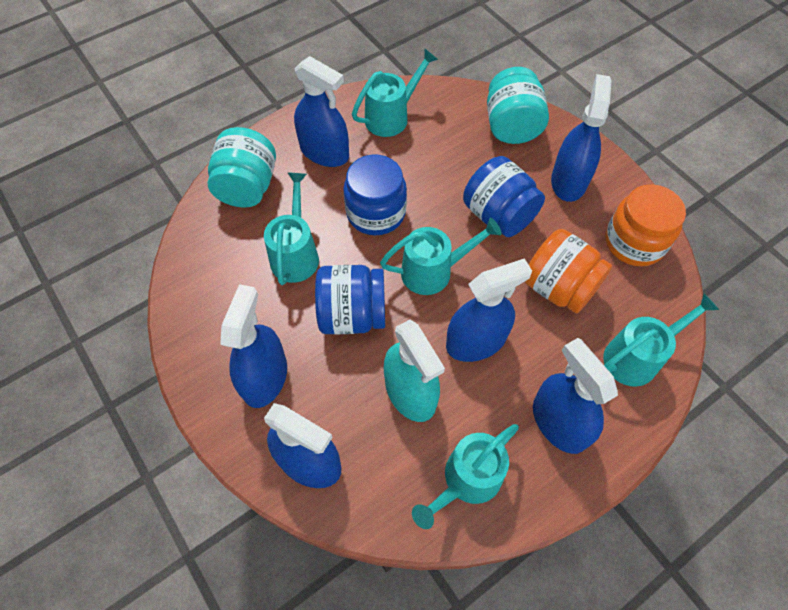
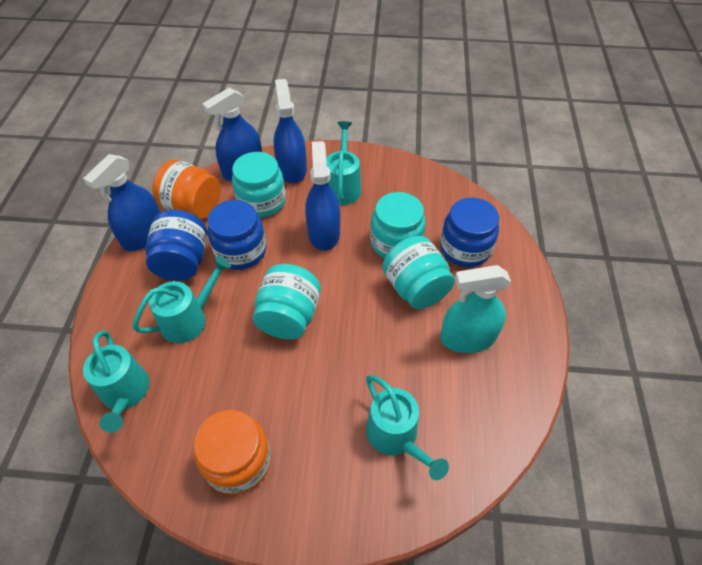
blue spray bottle: [220,284,287,408] [264,403,341,488] [294,56,349,167] [446,258,532,362] [533,338,618,454] [551,74,612,202] = 6 -> [83,154,160,251] [202,88,262,181] [274,79,307,183] [305,141,340,251] = 4
turquoise jar: [208,127,276,208] [487,67,549,144] = 2 -> [232,152,286,218] [253,264,321,340] [370,192,426,259] [382,236,455,309] = 4
turquoise watering can: [264,172,319,285] [352,49,438,137] [380,218,502,295] [412,424,519,529] [603,293,719,387] = 5 -> [83,330,149,433] [133,256,231,343] [326,121,361,205] [366,375,449,480] = 4

